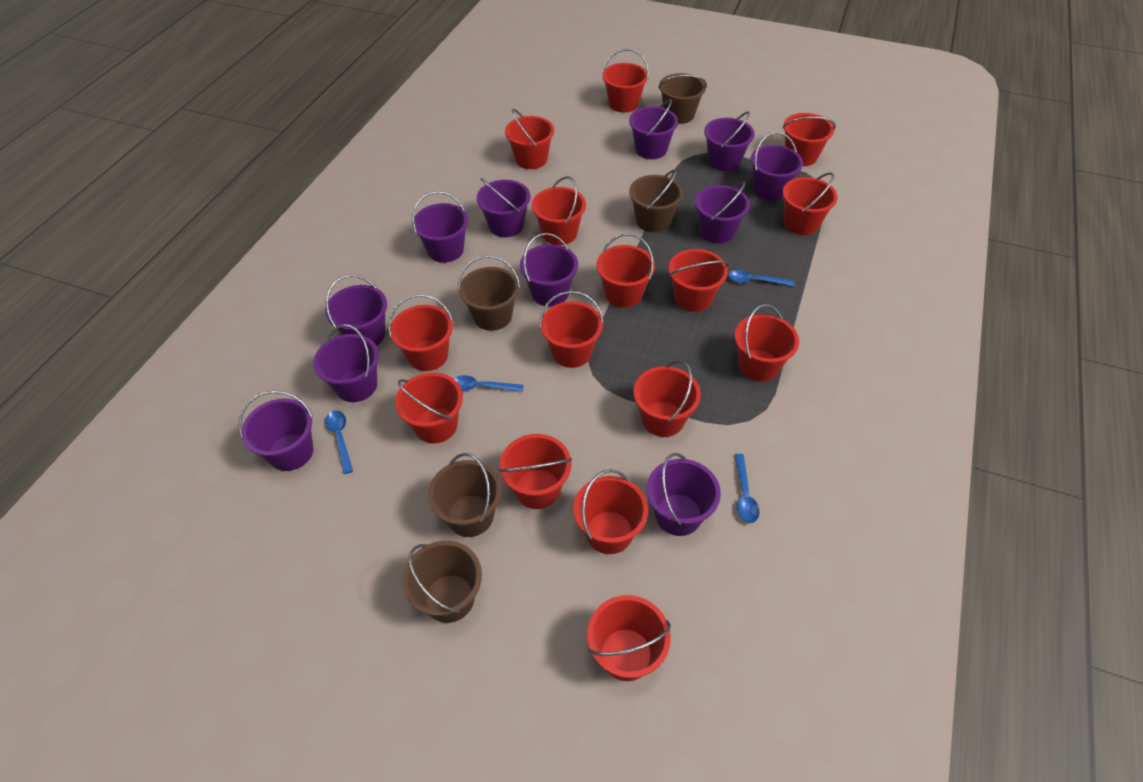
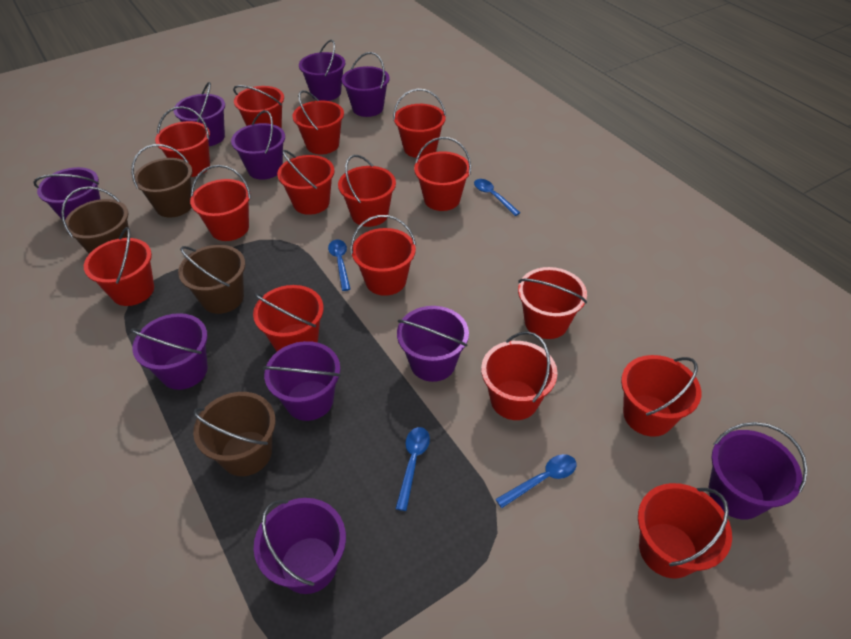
brown bucket: [402,541,482,623] [428,453,502,537] [458,255,520,331] [629,169,683,232] [658,73,707,124] = 5 -> [61,186,131,254] [131,144,192,218] [178,245,245,314] [193,392,276,476] = 4
purple bucket: [238,390,313,471] [313,324,379,402] [325,275,387,346] [412,191,468,263] [477,178,530,237] [520,233,578,307] [629,99,678,159] [647,453,721,536] [695,181,750,244] [704,111,755,171] [750,132,803,201] = 11 -> [33,167,100,219] [131,313,208,390] [174,82,225,146] [231,110,285,180] [254,498,346,594] [262,341,341,421] [299,40,345,101] [342,52,389,117] [397,306,469,382] [709,422,808,519] = 10

